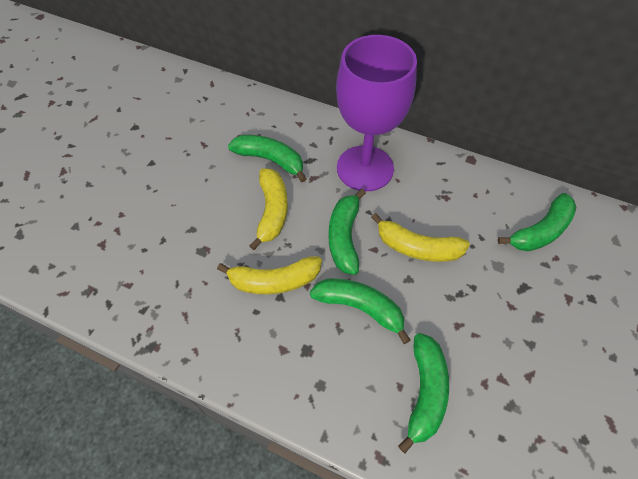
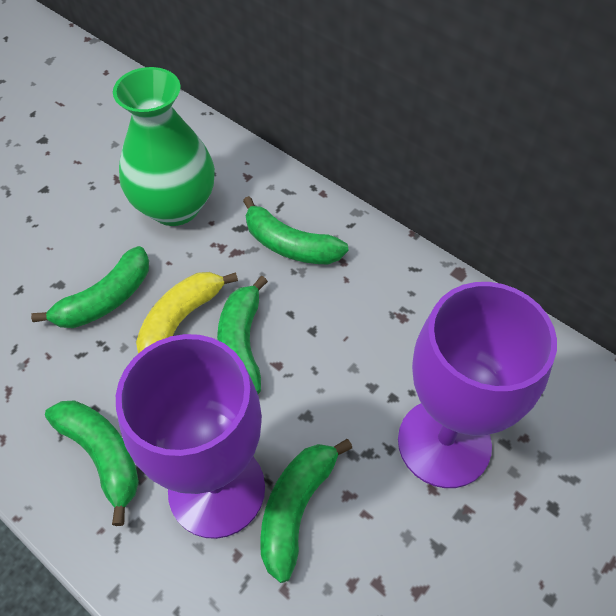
green vase: none = 0 -> [113,67,215,226] = 1
purple goblet: [336,35,417,191] = 1 -> [116,334,265,539] [398,282,557,488] = 2
yellow banana: [217,256,322,294] [249,168,288,250] [371,213,470,262] = 3 -> [136,272,238,354] = 1

